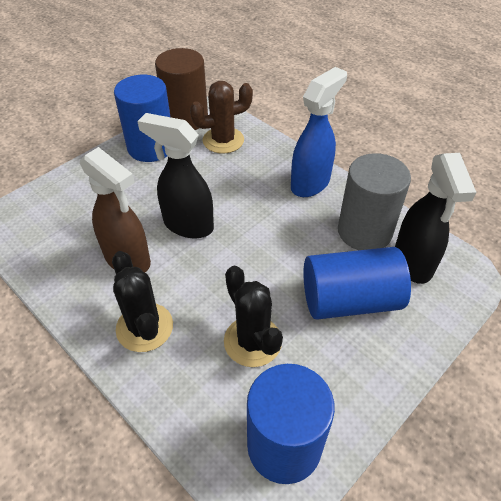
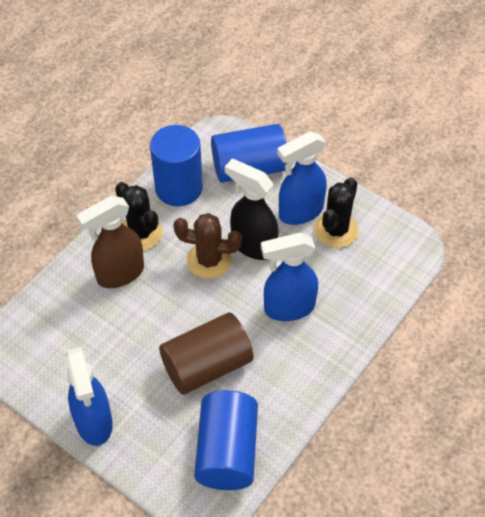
black spray bottle: [137,113,214,238] [395,153,476,284] = 2 -> [225,159,279,260] = 1
blue spray bottle: [291,67,347,197] = 1 -> [66,347,113,446] [261,233,318,321] [277,131,327,225] = 3
grey cylinder: [338,153,411,250] = 1 -> none = 0

